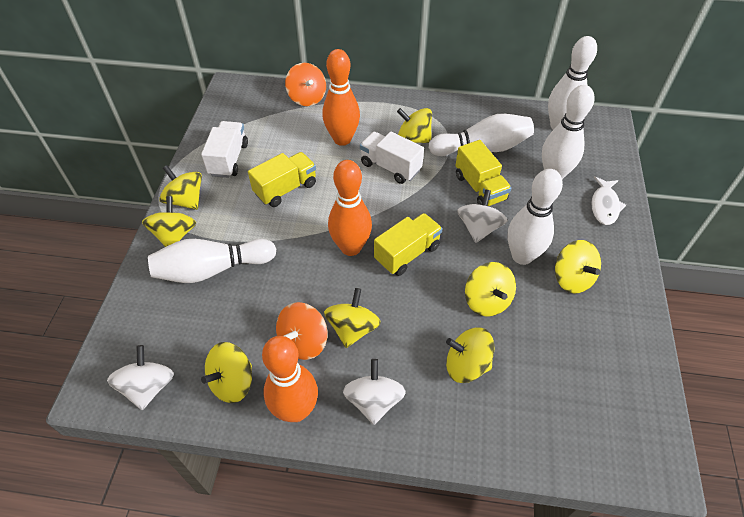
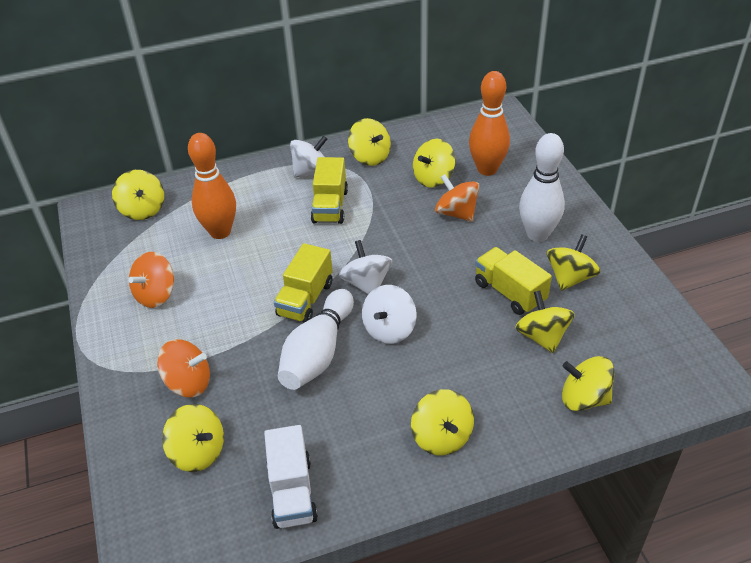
orange bowling pin: [262,336,318,422] [322,49,360,146] [328,160,372,256] = 3 -> [188,133,236,239] [469,71,510,176] = 2
orange spinning top: [276,302,328,360] [285,63,326,106] = 2 -> [128,252,174,308] [157,339,210,397] [435,174,480,222] = 3
white bowling pin: [148,239,276,283] [428,114,534,156] [507,169,563,265] [542,85,594,179] [548,36,597,130] = 5 -> [278,289,354,390] [519,133,565,242] = 2
white fish: [591,176,626,225] = 1 -> none = 0
white truck: [201,121,248,178] [360,132,424,184] = 2 -> [264,425,318,529] = 1

